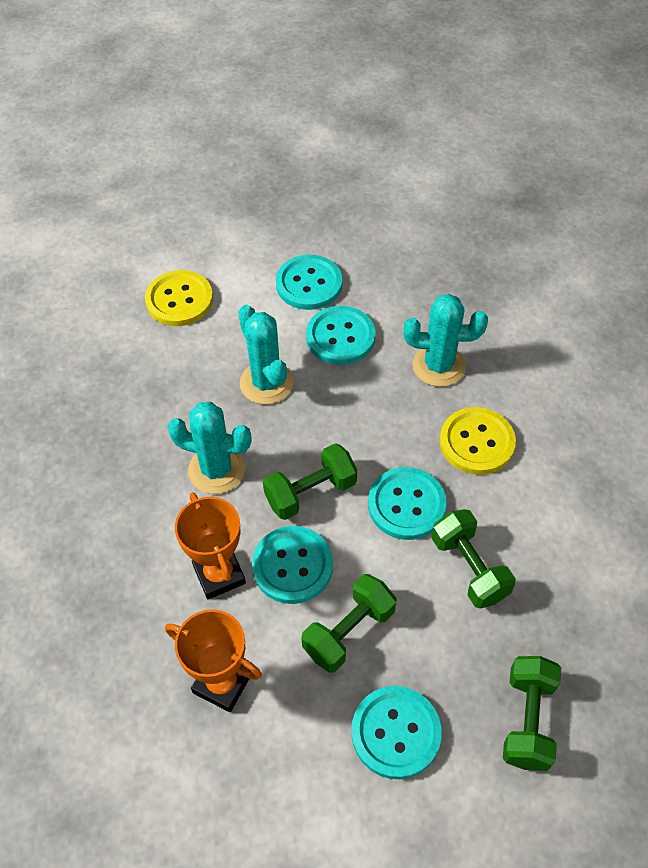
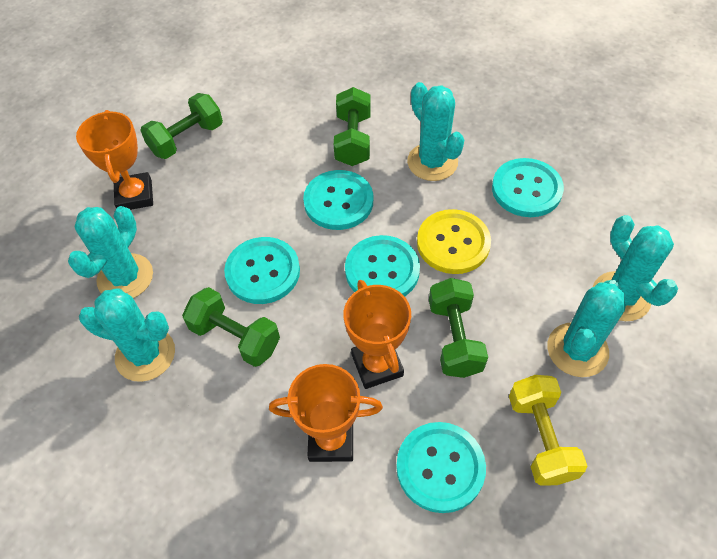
orange trophy: [165,609,262,712] [175,492,246,600] = 2 -> [76,110,153,210] [269,364,383,462] [344,280,411,389] = 3
turquoise cactus: [167,402,251,494] [238,305,294,405] [404,294,488,387] = 3 -> [68,206,153,298] [79,288,175,382] [407,82,464,181] [547,280,626,377] [593,215,678,321] = 5
yellow button: [145,270,213,326] [440,407,516,475] = 2 -> [417,209,491,274] = 1
yellow dumbbell: none = 0 -> [509,375,587,486] = 1

